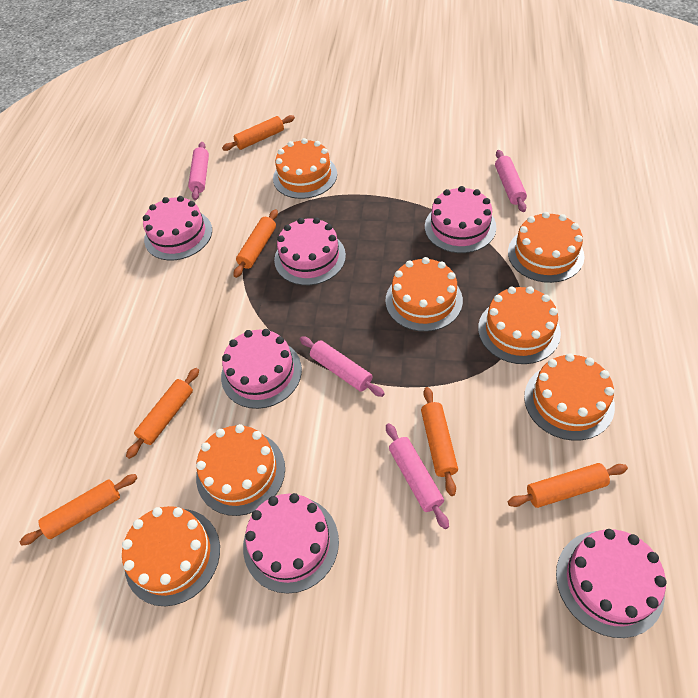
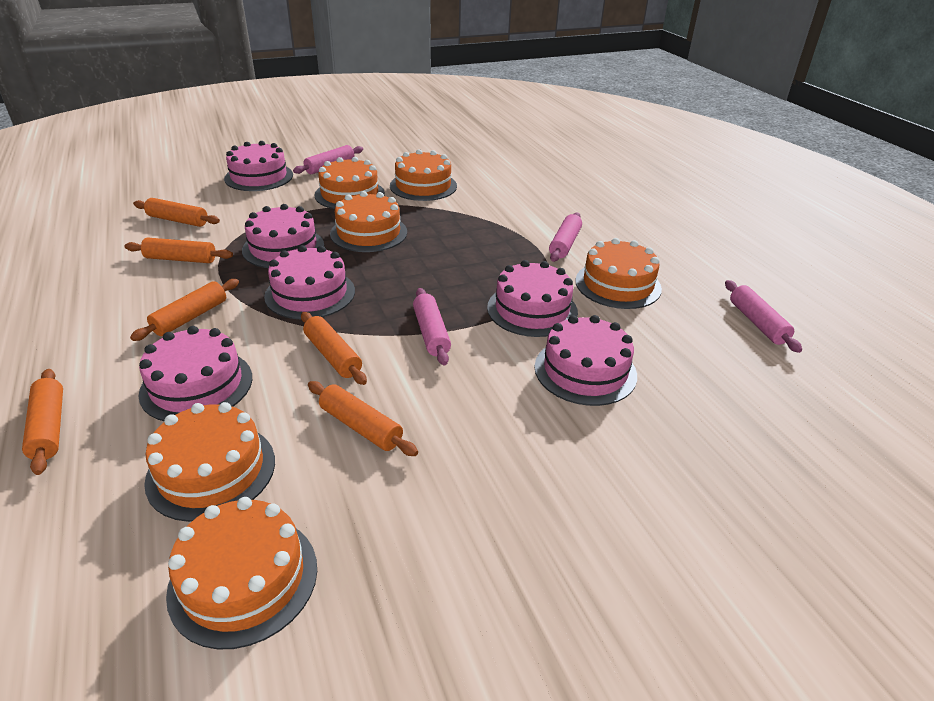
orange cake: [122,506,220,606] [196,424,285,516] [273,138,337,199] [385,257,463,332] [478,286,561,364] [508,212,585,283] [524,353,615,441] = 7 -> [144,402,275,522] [166,497,317,649] [315,157,385,209] [330,191,407,252] [390,149,457,201] [575,238,662,309] = 6

